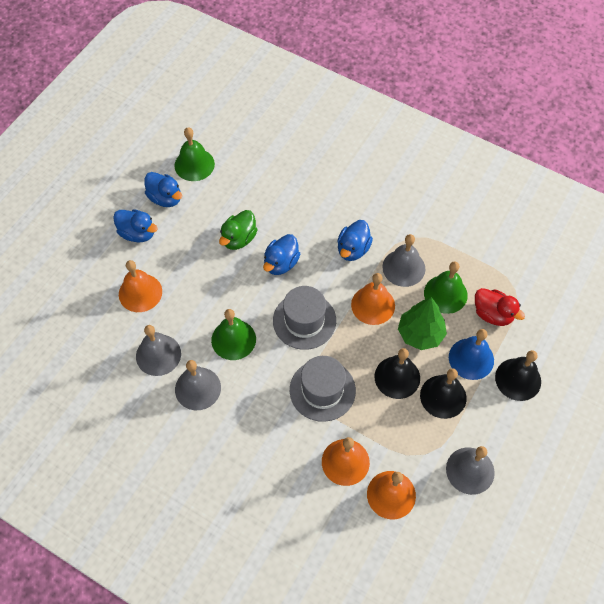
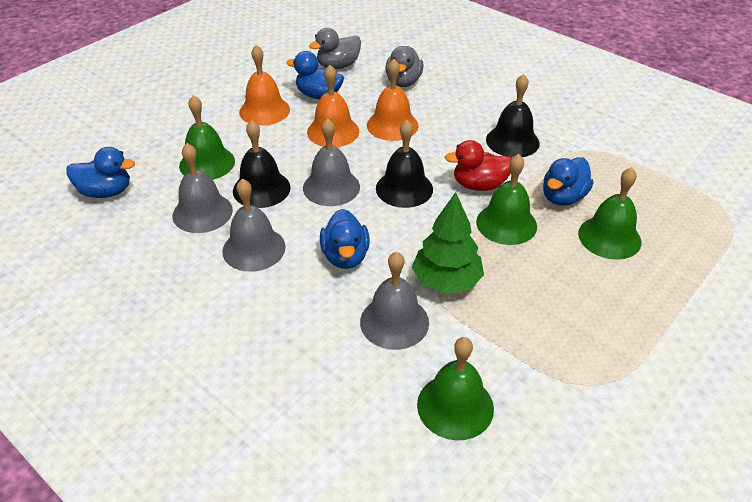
blue bell: [449,329,494,380] = 1 -> none = 0
green bell: [174,127,215,181] [211,309,256,360] [424,261,468,314] = 3 -> [179,95,235,180] [417,337,494,441] [476,154,537,245] [578,167,642,260] = 4
green duck: [219,210,257,250] = 1 -> none = 0
grey duck: none = 0 -> [309,28,361,69] [385,46,424,87] = 2
grey hat: [273,286,336,350] [290,356,356,422] = 2 -> none = 0
orange bell: [119,260,162,312] [322,437,370,486] [351,273,395,325] [367,471,416,519] = 4 -> [239,45,290,126] [307,65,359,147] [367,59,419,141] = 3

